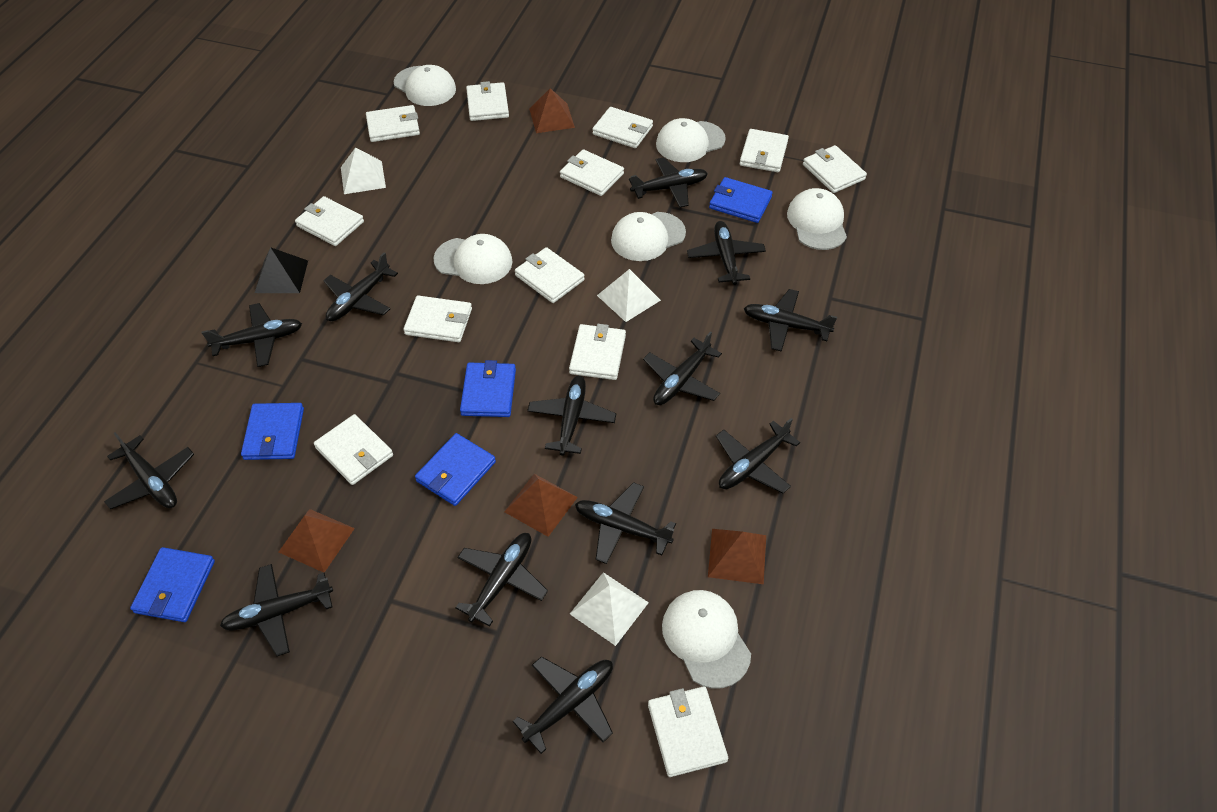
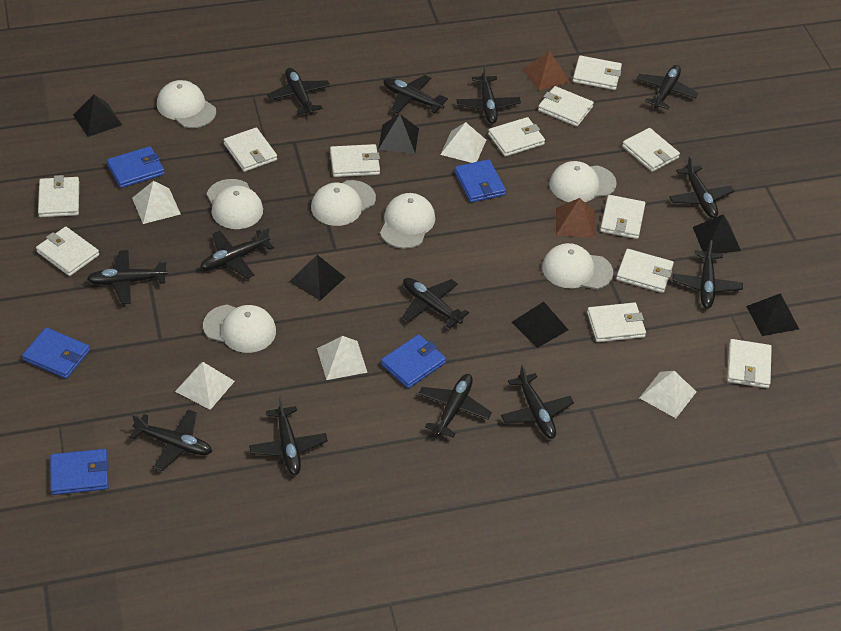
black pyramid: [255,247,308,293] = 1 -> [73,95,122,137] [289,255,346,301] [378,114,419,154] [511,302,568,348] [693,214,741,253] [746,293,799,336] = 6
brown pyramid: [279,509,355,573] [504,474,578,537] [529,88,575,133] [708,529,766,584] = 4 -> [523,51,570,91] [556,198,595,238] = 2
white cap: [393,65,456,106] [434,234,513,284] [611,212,686,261] [656,118,726,162] [662,590,751,689] [787,188,847,250] = 6 -> [157,80,216,128] [203,305,276,353] [207,179,263,229] [311,180,376,226] [380,193,435,249] [542,243,613,290] [549,161,617,202] = 7
white pyramid: [341,147,386,194] [570,572,649,646] [597,269,661,322] = 3 -> [132,181,181,224] [175,362,235,410] [317,336,368,380] [440,122,486,163] [640,371,697,418] = 5

